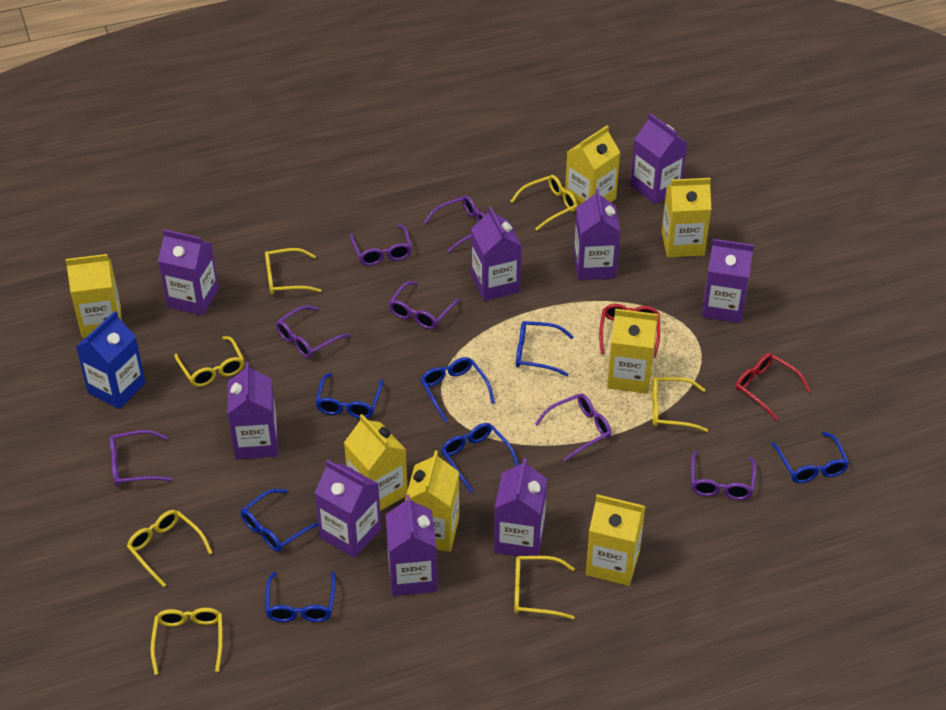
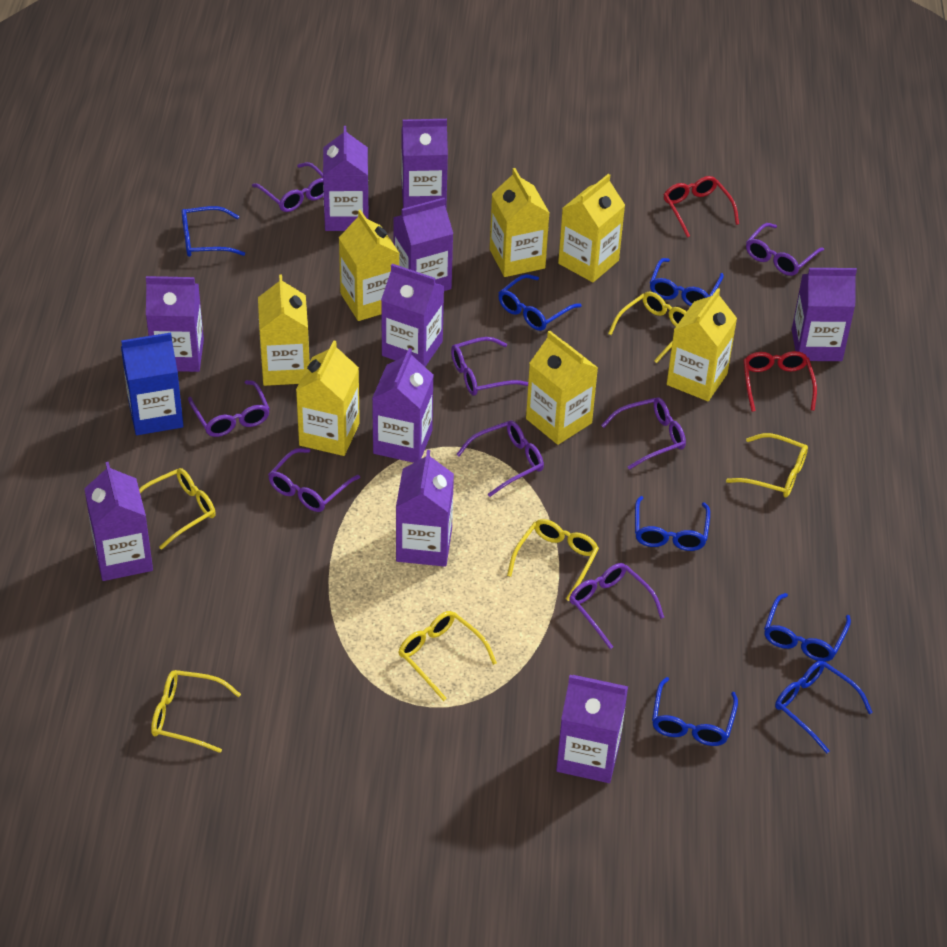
purple carton: [158,229,219,316] [228,362,278,459] [314,460,381,558] [385,495,438,596] [471,207,522,301] [494,458,547,556] [574,188,620,280] [630,113,687,204] [702,239,754,323] = 9 -> [84,462,153,581] [146,276,204,372] [323,126,369,231] [372,348,434,463] [381,264,444,367] [393,198,453,291] [396,450,454,567] [401,119,448,208] [556,675,628,783] [792,268,857,361] = 10
purple glasses: [110,430,173,486] [276,305,350,358] [350,225,412,266] [389,281,460,329] [424,195,485,252] [535,393,611,462] [691,451,756,500] = 7 -> [188,380,270,437] [252,162,324,212] [268,448,360,512] [451,337,528,396] [456,421,544,497] [569,563,664,649] [601,397,686,470] [746,223,824,276] = 8
yellow glasses: [127,510,213,587] [150,608,223,675] [174,336,244,387] [265,248,322,295] [511,175,577,231] [514,556,575,620] [652,377,708,432] = 7 -> [139,468,216,550] [151,670,241,753] [398,611,497,701] [507,519,599,601] [608,291,687,363] [726,433,808,497] = 6

